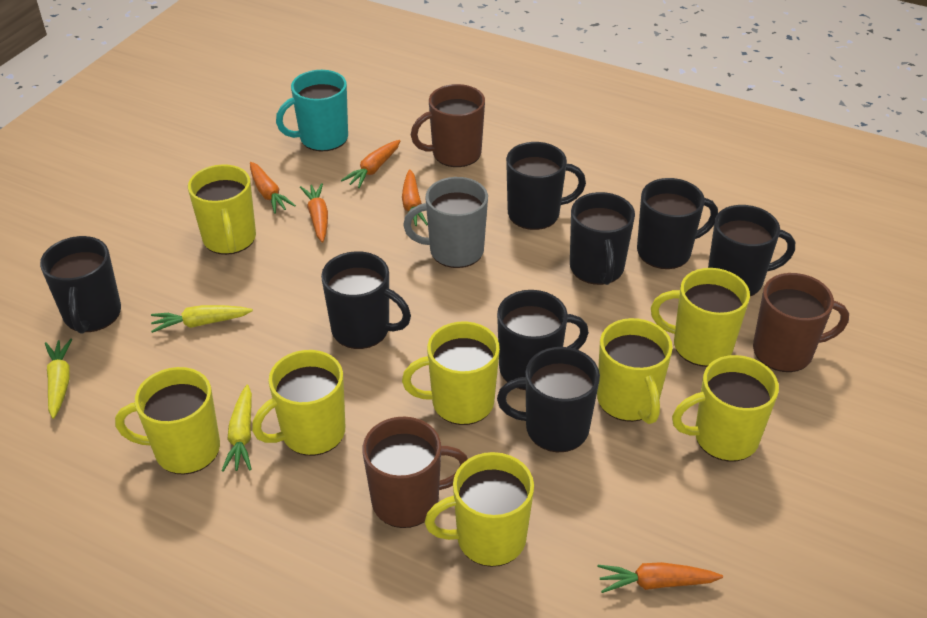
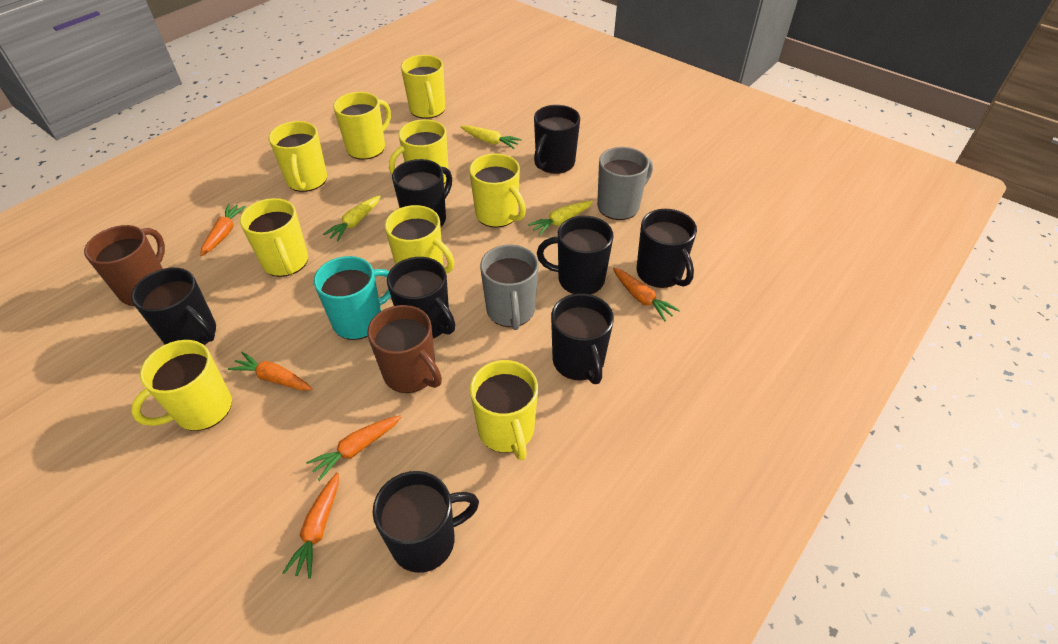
brown mug: [362,416,468,528] [411,84,485,167] [753,273,849,372] = 3 -> [84,225,165,306] [367,305,442,393] = 2
grey mug: [403,177,488,268] = 1 -> [480,245,539,330] [597,147,653,220] = 2
yellow mug: [115,367,220,475] [188,164,256,255] [252,350,345,456] [402,322,500,425] [425,452,534,567] [597,318,673,424] [651,268,750,367] [672,355,779,462] = 8 -> [131,340,232,431] [240,198,308,277] [269,121,327,192] [333,92,391,160] [385,205,454,273] [389,119,448,184] [401,55,445,119] [469,154,526,228] [470,360,538,460] = 9

